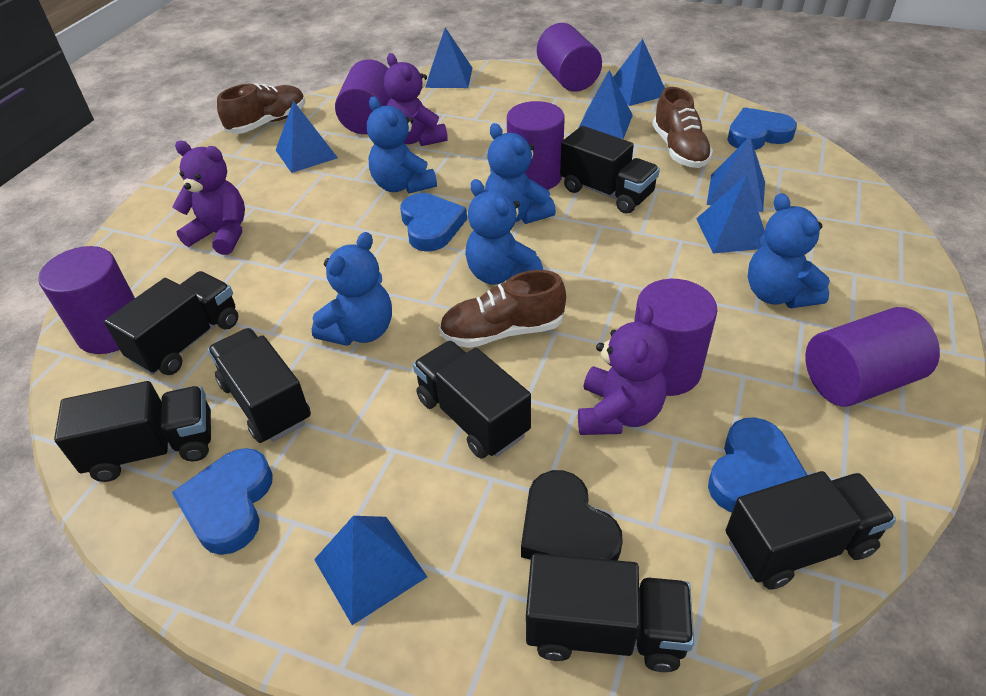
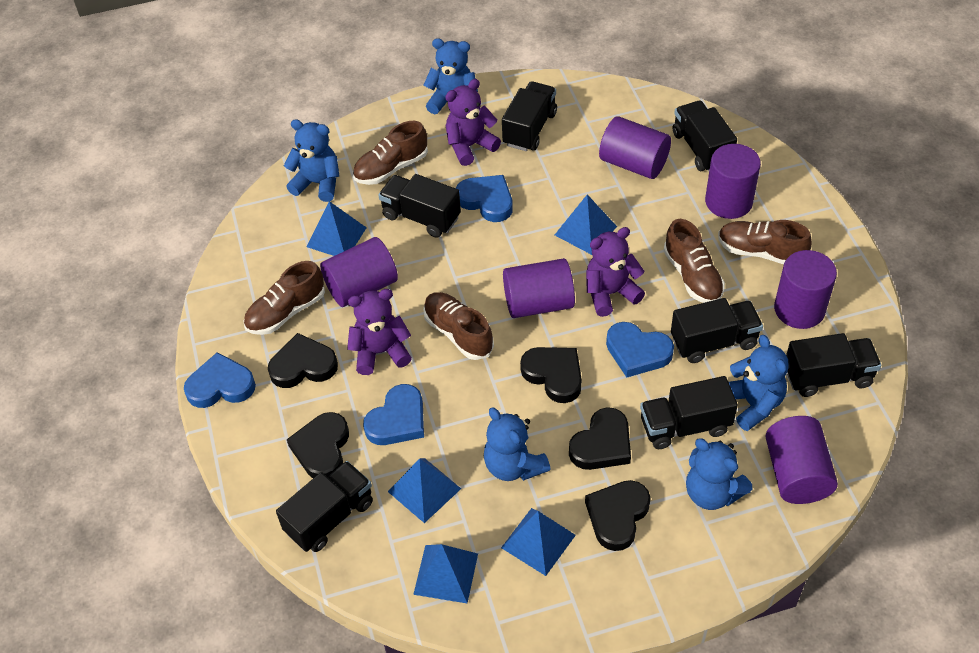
black heart: [521,470,623,561] = 1 -> [268,333,338,388] [287,412,349,478] [520,347,582,403] [569,407,631,470] [585,480,651,551] = 5
blue pyramid: [276,101,338,173] [314,516,427,625] [425,27,472,88] [579,70,633,139] [613,39,665,106] [696,175,765,254] [707,136,765,212] = 7 -> [306,201,367,256] [388,458,461,523] [413,544,478,603] [501,508,576,576] [555,195,617,255] = 5
brown shoe: [217,83,306,134] [439,270,566,348] [653,87,713,168] = 3 -> [243,261,325,335] [353,121,428,185] [423,292,494,360] [663,219,725,303] [718,220,812,264] = 5

